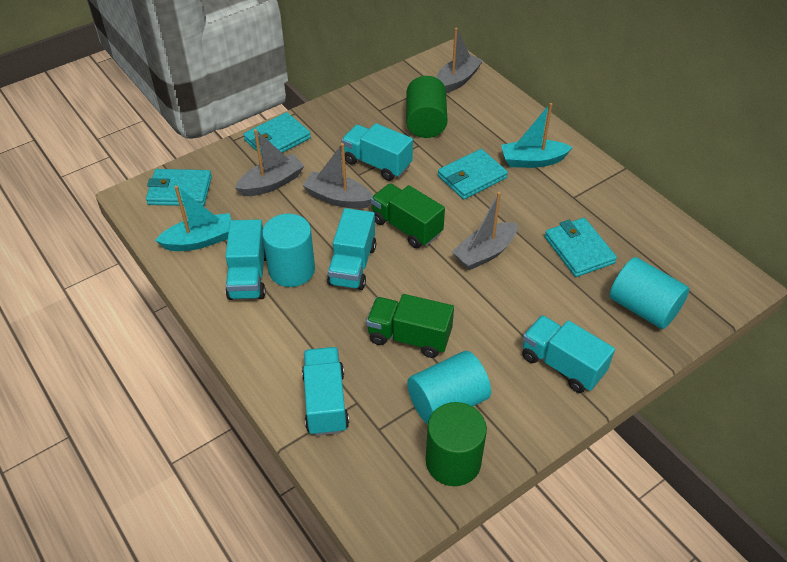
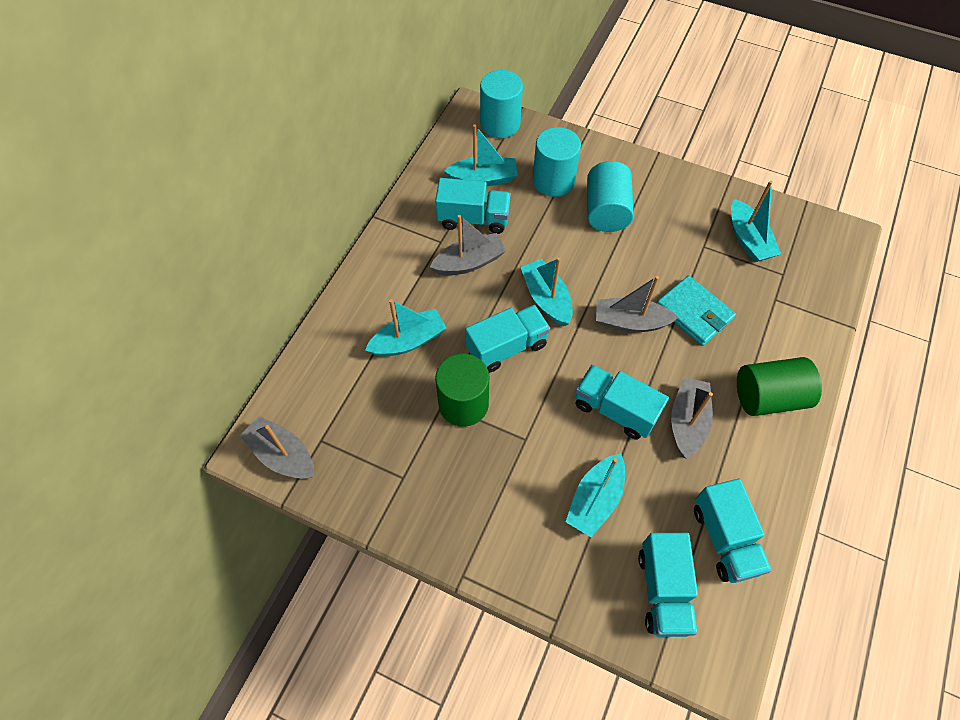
green truck: [366,294,454,358] [371,183,445,248] = 2 -> none = 0
turquoise boat: [155,186,231,251] [501,103,573,168] = 2 -> [365,299,446,357] [444,124,517,186] [521,258,573,326] [566,454,625,537] [731,181,781,262] = 5
turquoise wallet: [146,169,212,206] [243,112,311,156] [438,149,508,200] [545,218,617,277] = 4 -> [657,275,736,346] = 1

